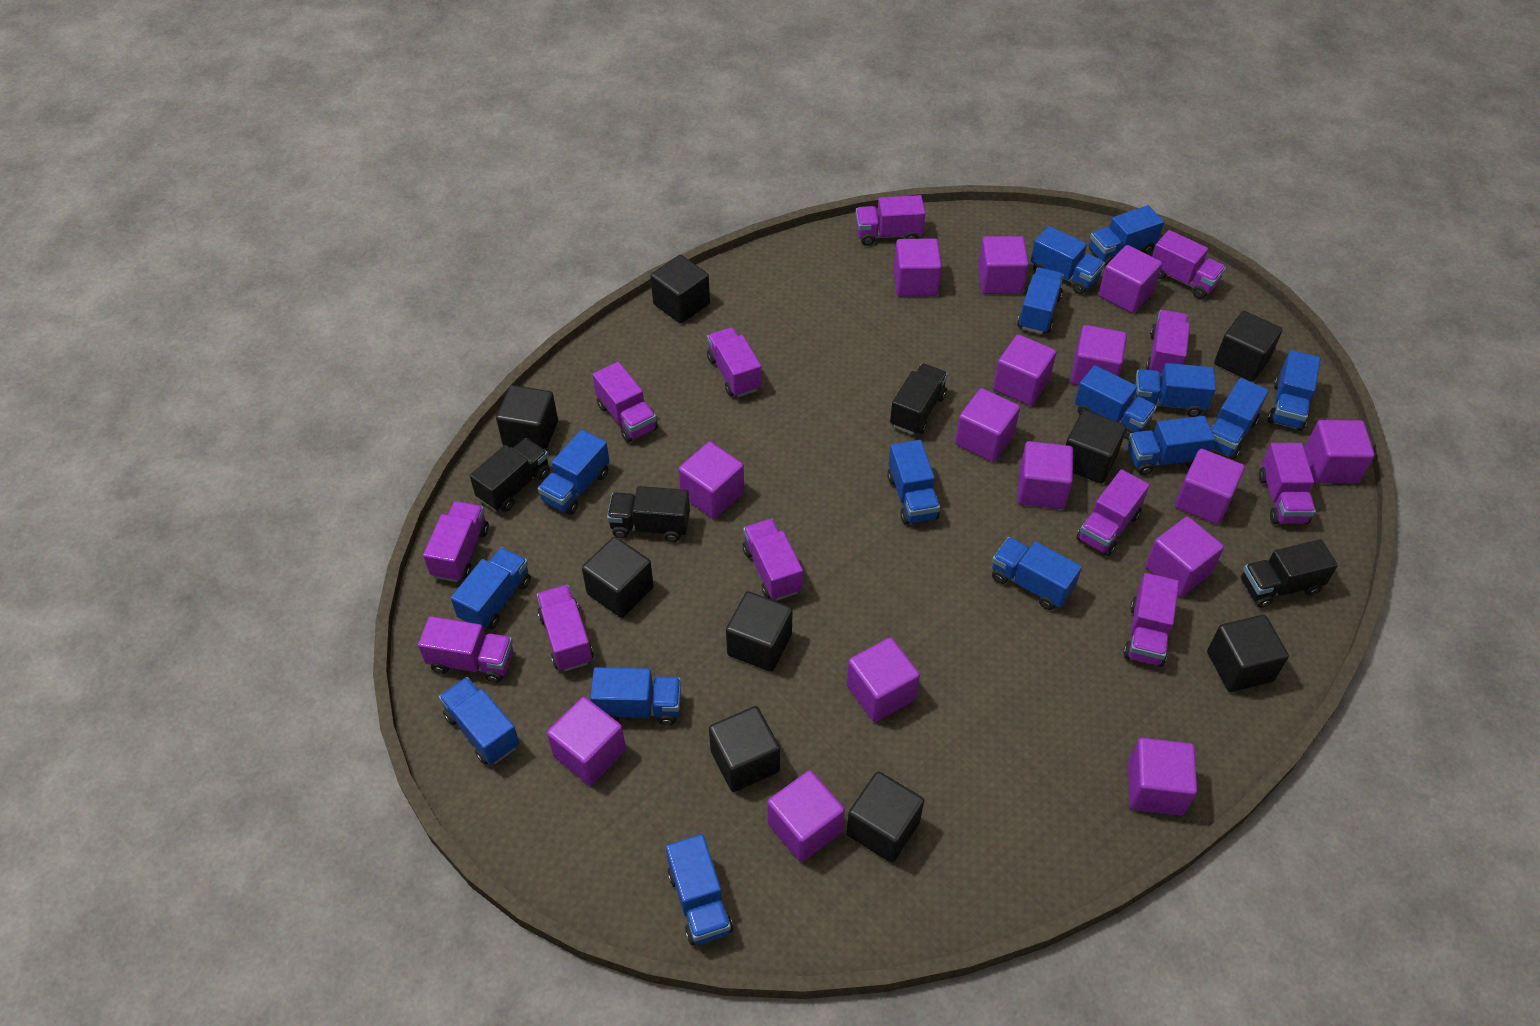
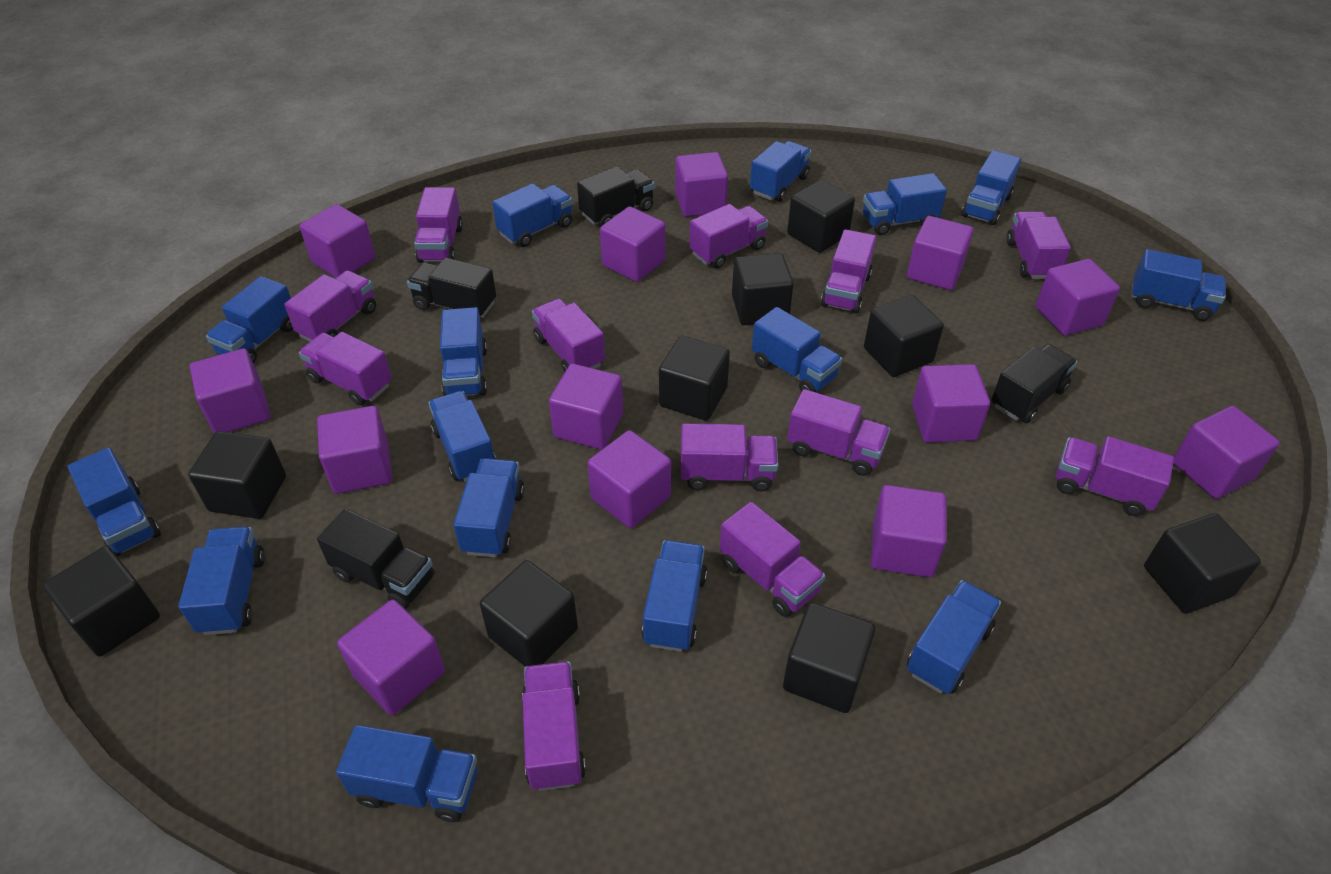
purple cube: [547,697,626,785] [678,442,744,519] [767,770,845,862] [846,637,920,722] [894,238,942,297] [955,388,1020,462] [978,236,1029,294] [993,334,1057,406] [1018,441,1073,509] [1070,325,1127,385] [1098,245,1162,313] [1128,738,1197,816] [1145,516,1224,597] [1175,449,1245,524] [1304,420,1375,484] = 15 -> [190,348,271,433] [300,204,375,278] [317,406,392,494] [337,599,445,716] [549,364,623,450] [588,430,671,528] [600,206,666,282] [675,152,728,217] [871,485,947,577] [907,216,974,290] [912,364,990,442] [1036,259,1120,336] [1173,406,1280,499] = 13

